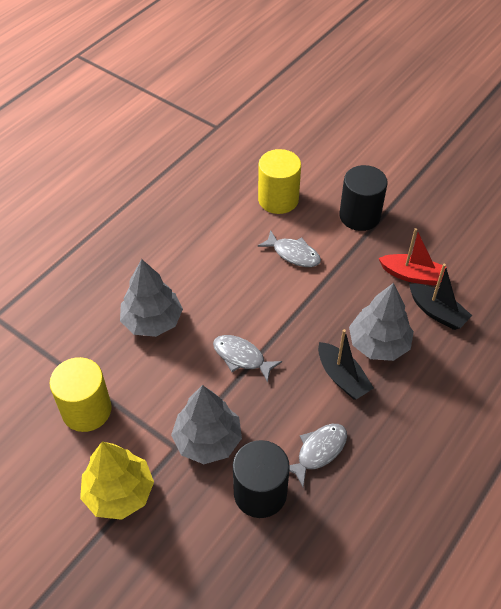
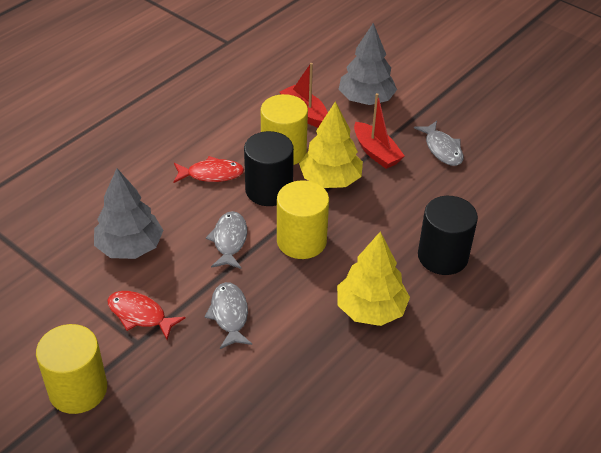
black boat: [318,329,374,400] [409,264,472,330] = 2 -> none = 0
grey tree: [120,259,183,337] [171,385,242,464] [349,283,414,361] = 3 -> [94,168,163,259] [339,23,397,105] = 2
red boat: [378,228,446,286] = 1 -> [279,63,328,128] [354,93,405,169] = 2
red fish: none = 0 -> [107,291,185,340] [173,156,244,183] = 2
yellow cylinder: [49,357,112,432] [258,149,301,214] = 2 -> [36,324,107,414] [261,94,308,165] [277,180,329,259] = 3
yellow tree: [80,442,154,520] = 1 -> [299,101,363,188] [337,232,410,326] = 2

